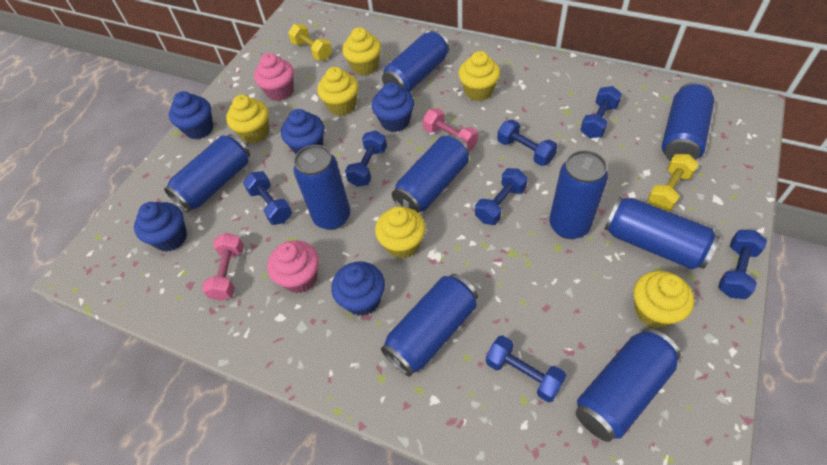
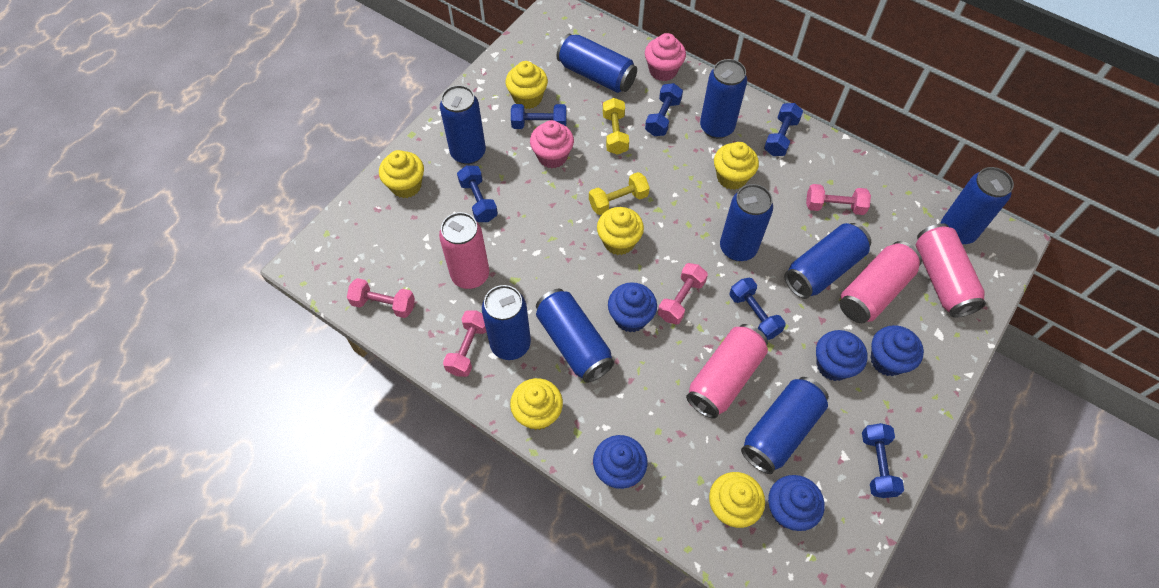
blue dumbbell: [243,171,292,225] [345,130,387,187] [475,168,528,225] [486,335,566,402] [497,119,557,166] [580,86,622,138] [718,230,767,299] = 7 -> [457,165,498,222] [511,104,566,129] [645,83,683,136] [730,278,786,340] [764,103,803,156] [862,423,904,498] = 6
pink can: none = 0 -> [439,212,489,289] [686,324,768,419] [840,241,922,323] [916,223,986,317] = 4
pink dumbbell: [202,233,244,301] [423,108,478,151] = 2 -> [347,278,415,318] [443,310,486,377] [658,263,708,325] [806,184,871,215] = 4

